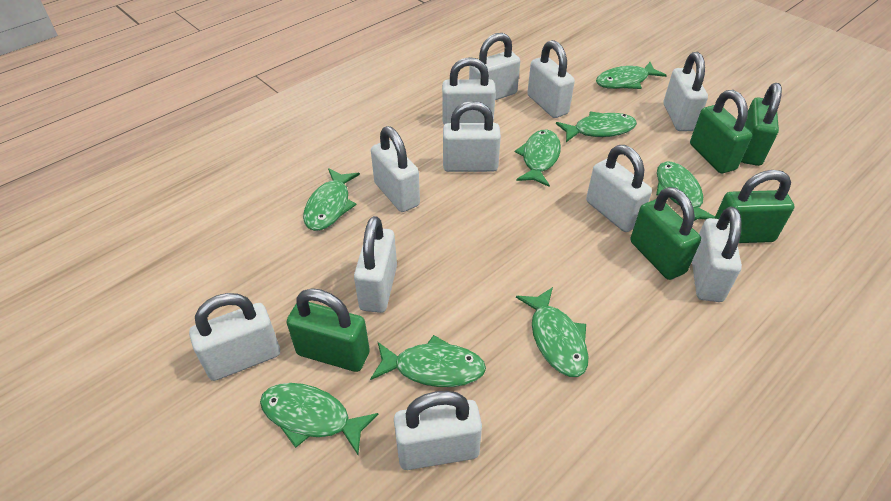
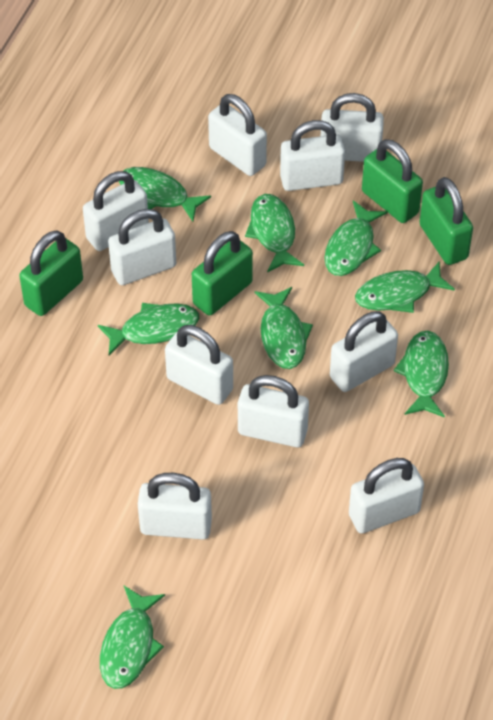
green padlock: [286,288,370,372] [630,187,701,280] [690,90,752,173] [714,170,795,243] [741,83,782,166] = 5 -> [19,231,83,316] [192,231,253,316] [362,139,423,223] [419,177,473,265] = 4
white padlock: [189,293,280,381] [354,216,397,313] [371,126,420,212] [394,391,482,470] [442,57,496,125] [443,101,501,172] [469,33,520,100] [527,40,575,118] [586,145,652,232] [664,52,708,131] [692,207,742,302] = 11 -> [83,171,149,251] [108,209,176,285] [138,473,212,540] [165,325,233,405] [208,94,267,176] [238,375,309,447] [280,120,345,191] [321,93,384,162] [330,311,398,392] [349,458,424,534] = 10

